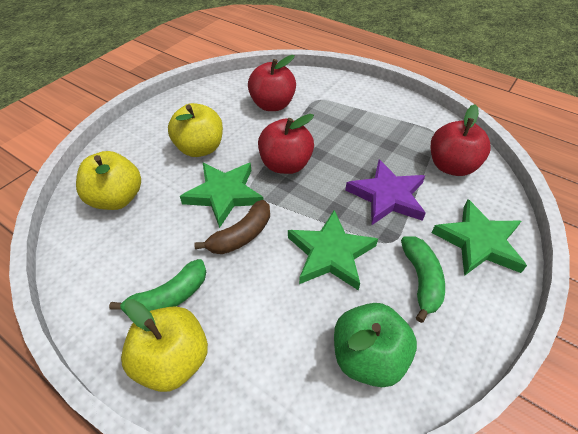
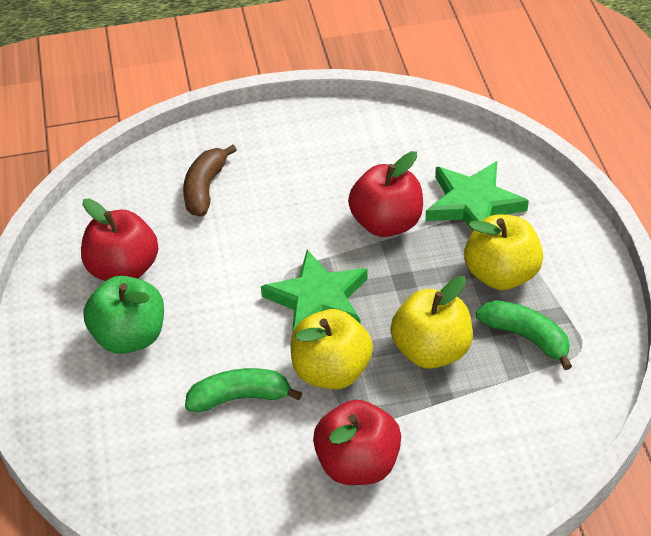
green star: [180,163,264,228] [288,210,378,290] [432,200,527,276] = 3 -> [261,250,368,332] [426,161,529,230] = 2
purple star: [345,159,426,226] = 1 -> none = 0

